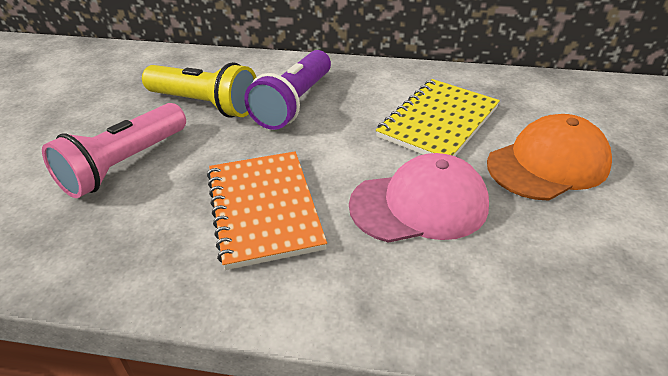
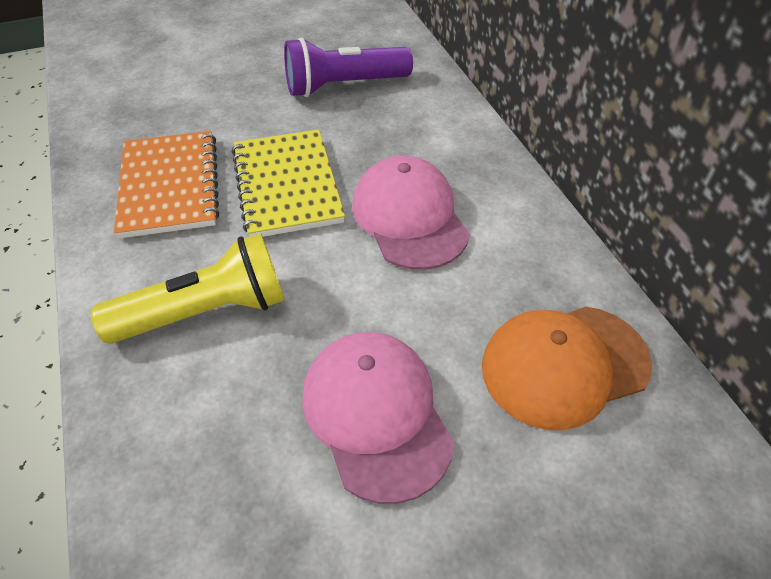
pink cap: [349,153,489,243] = 1 -> [302,332,454,504] [352,156,470,270] = 2
pink flashlight: [42,103,186,198] = 1 -> none = 0

